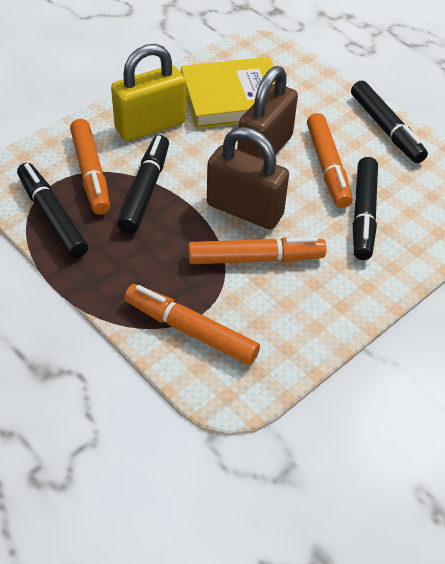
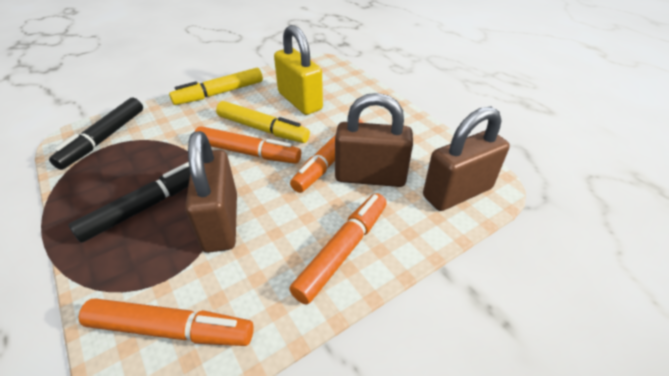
black marker: [17,163,88,259] [117,135,169,234] [351,81,428,163] [353,157,378,260] = 4 -> [49,98,143,170] [69,162,190,243] = 2
brown padlock: [207,127,289,229] [237,66,298,160] = 2 -> [185,131,237,253] [335,93,413,187] [423,107,510,211] = 3
yellow book: [181,57,275,129] = 1 -> none = 0
yellow marker: none = 0 -> [169,68,263,105] [216,101,310,143] = 2

